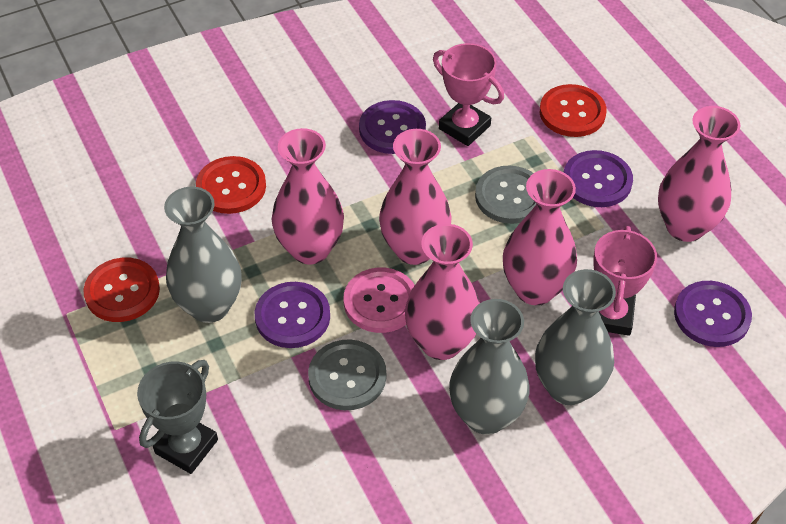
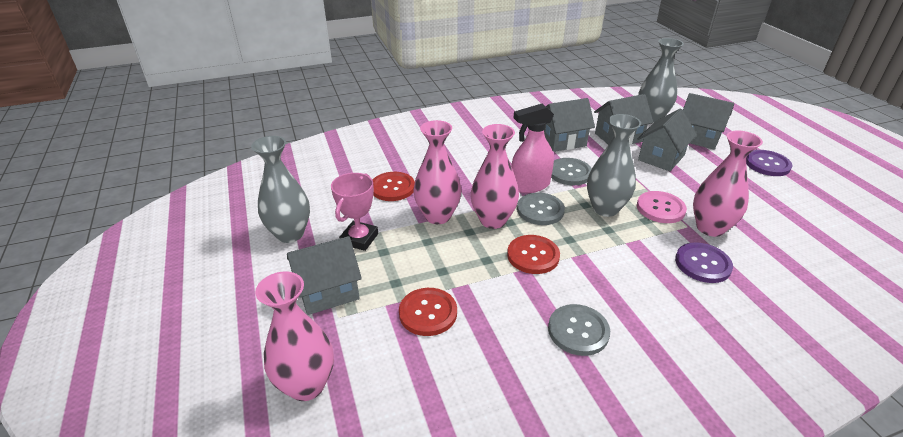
grey button: [308,339,386,410] [475,165,536,224] = 2 -> [517,193,565,225] [548,304,610,356] [551,158,592,185] = 3
grey house: none = 0 -> [287,236,362,315] [544,98,595,152] [594,94,653,145] [638,108,697,171] [683,93,734,150] = 5
grey trophy: [137,360,218,474] = 1 -> none = 0
pink spray bottle: none = 0 -> [511,103,554,193] = 1
pink trophy: [433,43,504,146] [593,226,657,336] = 2 -> [331,173,378,251] = 1
pink vase: [272,128,344,265] [379,129,452,265] [405,224,480,360] [503,169,577,305] [658,106,740,242] = 5 -> [255,271,334,401] [414,120,461,224] [471,124,519,229] [693,130,763,237] = 4
purple button: [255,282,330,348] [359,100,426,154] [564,150,633,207] [674,281,752,347] = 4 -> [675,242,733,283] [746,150,792,176] = 2

